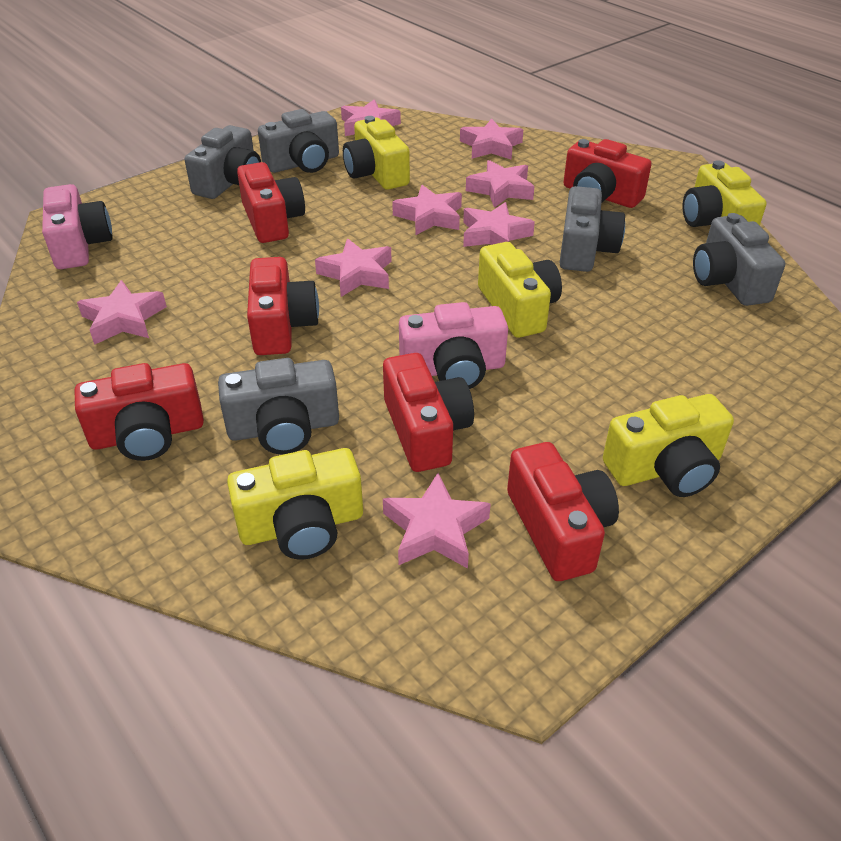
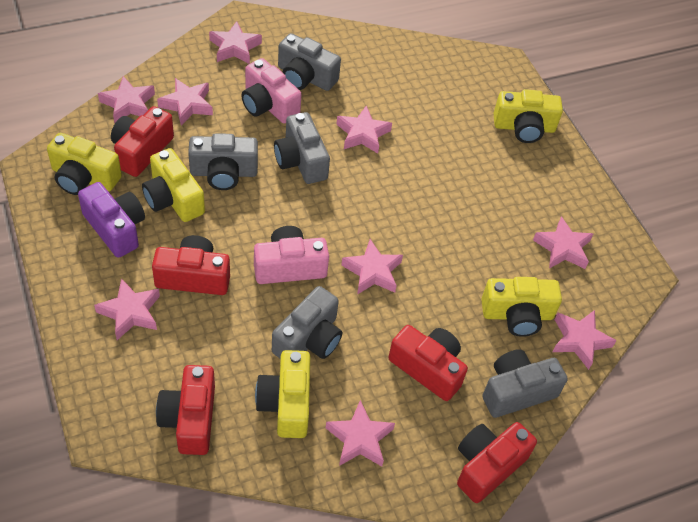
pink star: [77,280,167,345] [315,239,392,297] [341,100,401,136] [383,473,491,569] [392,185,462,236] [460,118,523,160] [463,202,535,247] [466,160,535,208] = 8 -> [94,278,160,340] [98,76,155,124] [157,78,213,126] [209,21,262,64] [326,400,395,467] [337,105,392,154] [341,239,403,295] [533,216,593,269] [552,310,617,370] = 9
purple camera: none = 0 -> [78,182,145,258] = 1
red camera: [75,363,204,461] [237,162,305,243] [247,257,319,355] [383,353,474,472] [507,442,619,581] [563,139,652,208] = 6 -> [111,106,174,177] [152,235,230,295] [156,365,215,455] [388,325,468,401] [457,422,537,503] = 5

